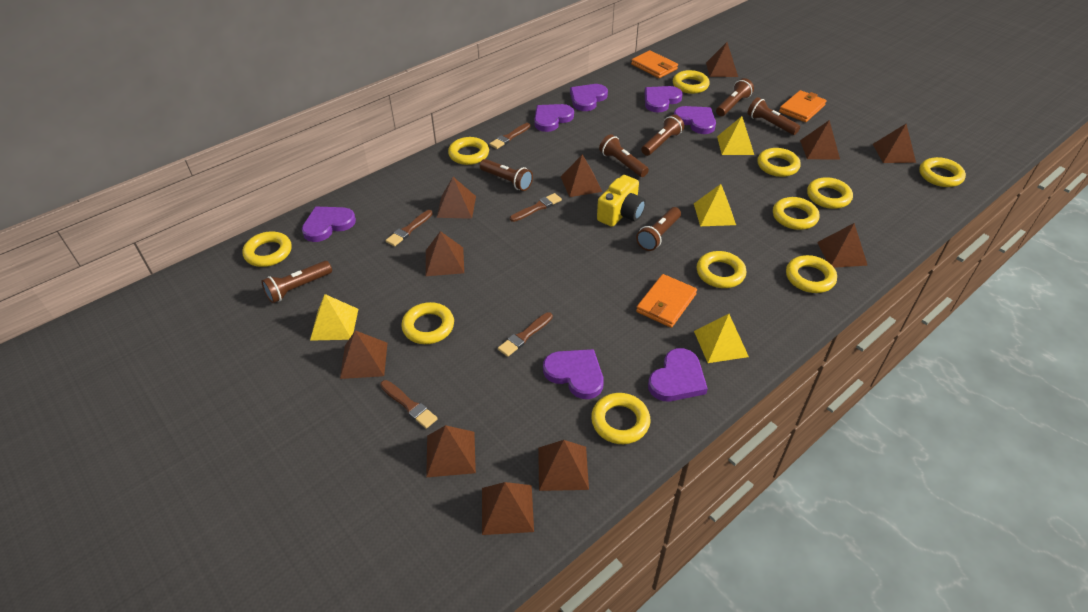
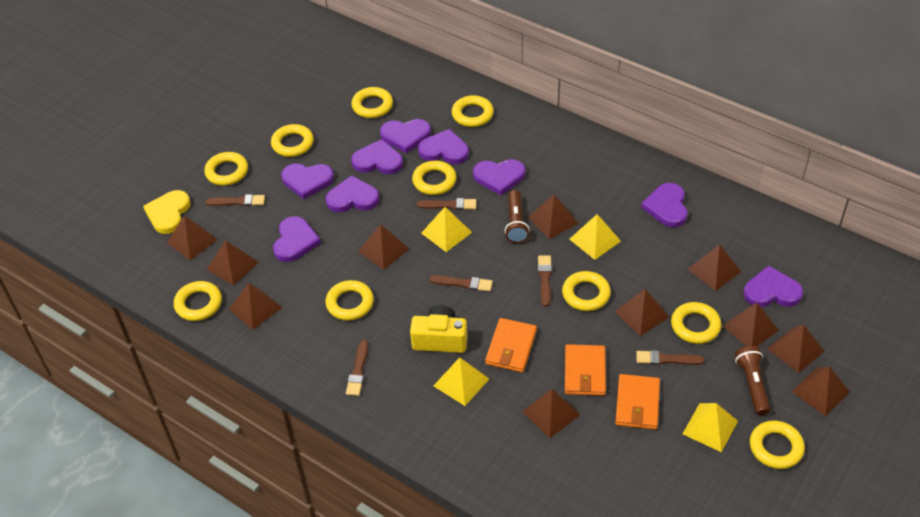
brown brush: [380,380,438,429] [385,210,433,246] [489,123,531,149] [498,312,553,357] [510,193,562,222] = 5 -> [205,194,265,206] [346,340,368,396] [417,198,476,210] [429,275,493,292] [538,255,552,307] [636,350,705,365] = 6
brown flashlight: [261,261,332,303] [480,159,533,191] [599,134,649,177] [636,207,681,251] [641,115,684,156] [716,78,754,116] [747,97,800,135] = 7 -> [505,190,530,243] [735,346,770,416] = 2
purple heart: [302,207,356,242] [534,104,574,132] [543,349,604,399] [570,84,608,111] [645,86,683,113] [648,348,708,401] [674,106,716,134] = 7 -> [273,216,321,262] [281,163,334,199] [326,175,379,212] [351,139,403,174] [380,119,431,153] [418,129,469,164] [473,159,525,195] [641,183,688,227] [743,265,803,307] = 9
yellow heart: none = 0 -> [143,190,191,234] = 1
yellow ring: [242,231,292,267] [401,302,454,344] [448,137,489,165] [591,393,650,444] [673,70,710,94] [697,251,746,288] [757,148,801,177] [773,197,819,230] [786,255,837,293] [807,177,853,209] [919,157,966,187] = 11 -> [174,281,222,321] [204,152,248,186] [271,124,314,157] [325,280,374,321] [351,87,393,118] [412,161,456,195] [452,95,494,127] [562,271,611,311] [671,302,721,344] [750,421,805,469] = 10

